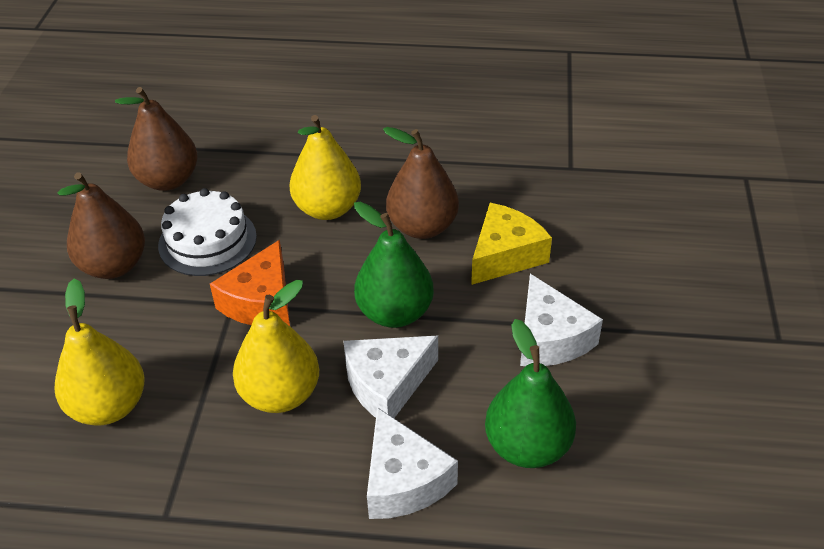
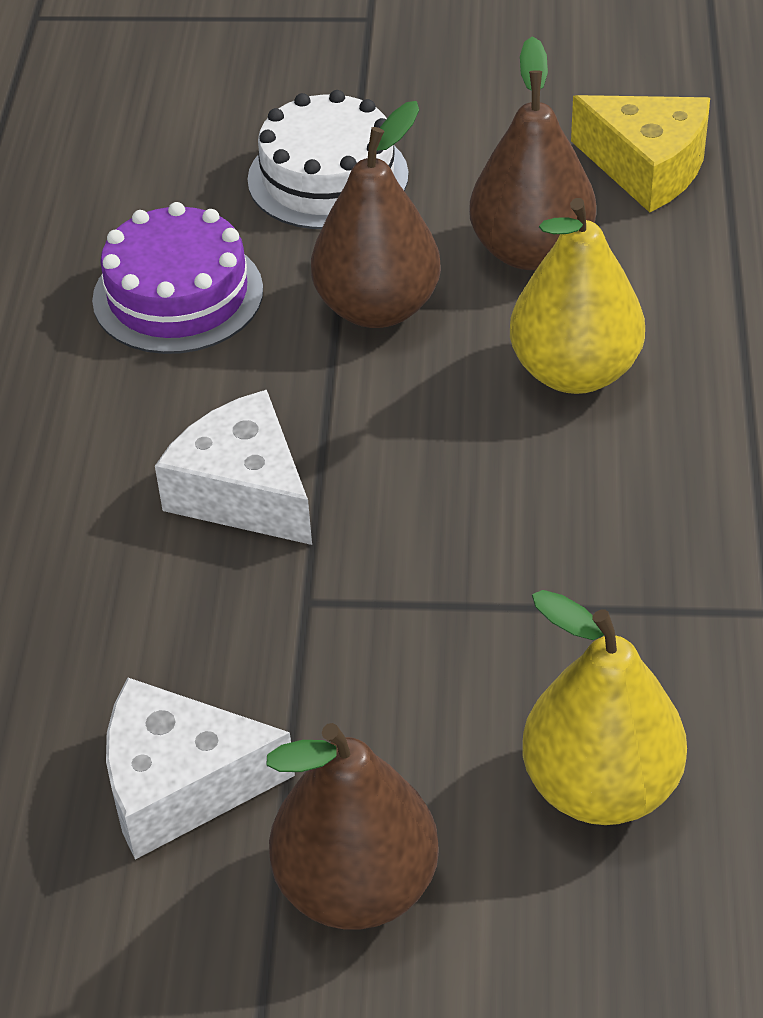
green pear: [354,202,434,328] [485,319,576,468] = 2 -> none = 0
orange cheese: [210,240,290,326] = 1 -> none = 0
purple cake: none = 0 -> [92,202,263,354] = 1
white cheese: [343,335,438,418] [367,407,458,519] [520,274,603,366] = 3 -> [106,678,295,860] [155,390,312,545] = 2
yellow pear: [55,278,145,426] [233,280,319,413] [289,115,361,220] = 3 -> [510,198,645,394] [522,590,687,825] = 2

